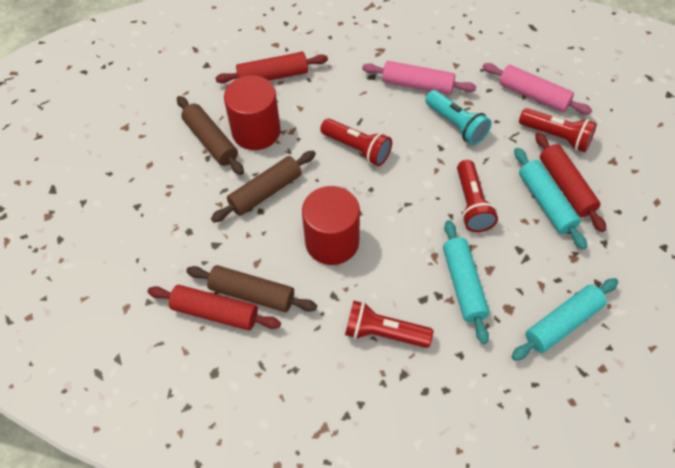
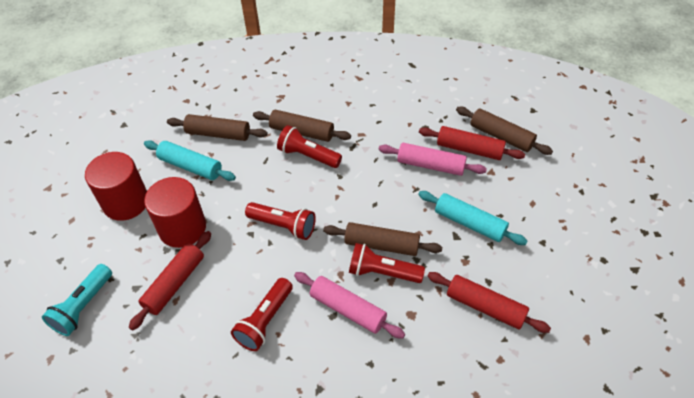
brown rolling pin: [177,96,244,175] [186,265,317,312] [211,151,316,222] = 3 -> [167,114,268,141] [253,110,351,142] [323,222,442,256] [456,107,553,155] = 4
turquoise rolling pin: [443,220,490,344] [511,278,618,361] [514,148,587,249] = 3 -> [144,140,236,181] [418,191,528,245] = 2

